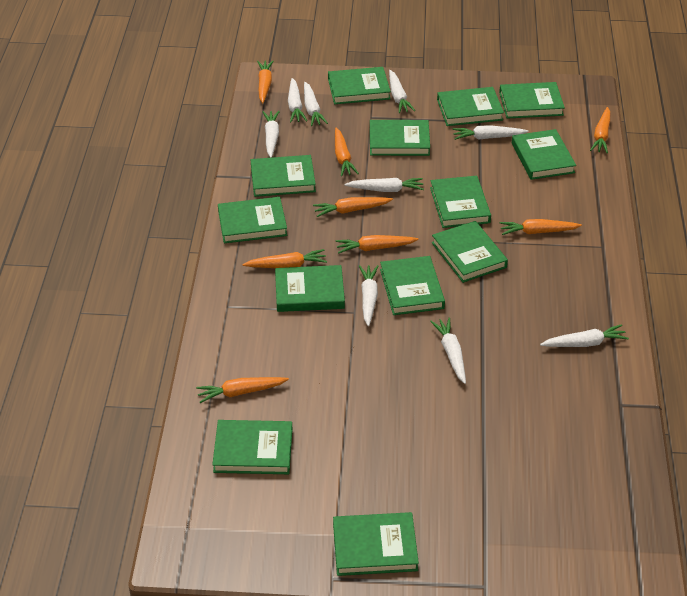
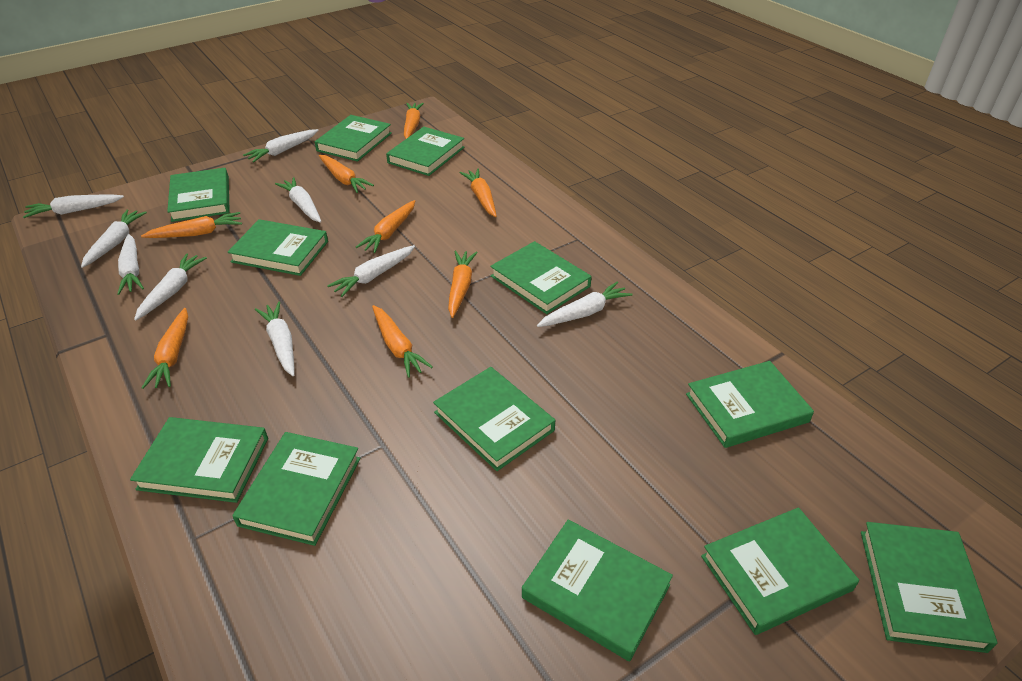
green book: [212,420,293,474] [218,197,287,243] [251,155,316,197] [275,265,345,312] [328,67,391,104] [333,512,419,576] [370,120,430,156] [380,256,445,315] [430,176,491,228] [432,221,508,283] [437,87,504,126] [499,82,565,119] [512,129,576,180] = 13 -> [130,417,268,503] [167,168,230,222] [228,219,328,276] [232,432,361,546] [315,115,392,162] [386,127,465,176] [433,367,555,471] [490,241,592,314] [522,519,673,661] [686,361,814,448] [701,507,859,635] [861,522,997,653] = 12

